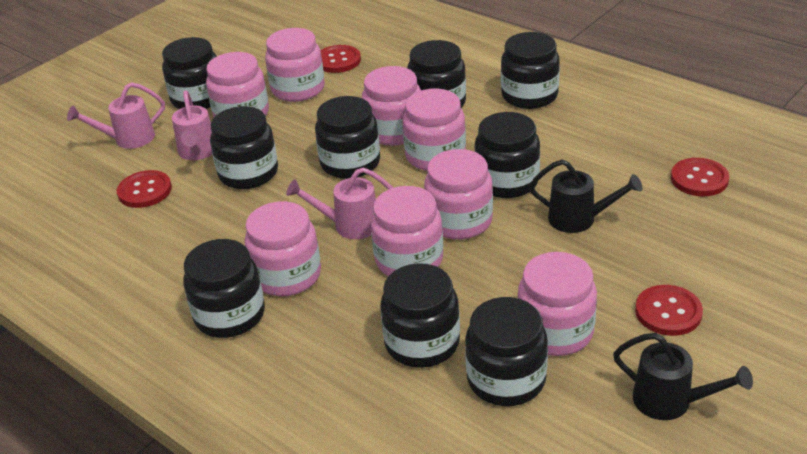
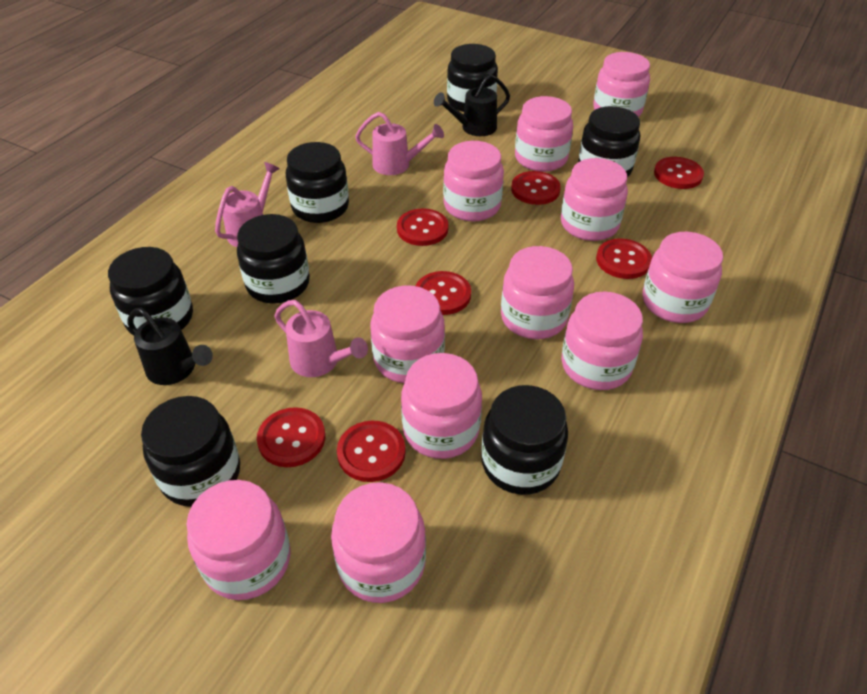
black jar: [162,37,217,109] [183,239,265,338] [210,106,278,189] [315,96,380,179] [380,263,460,368] [407,40,466,108] [465,297,548,406] [475,112,540,198] [501,32,560,109] = 9 -> [108,247,193,336] [141,396,240,507] [237,214,310,303] [286,142,349,223] [447,44,498,112] [481,385,568,495] [578,106,640,177] = 7
pink jar: [206,52,269,117] [244,201,321,296] [265,28,325,102] [362,66,421,146] [371,186,443,276] [402,89,466,171] [424,149,493,240] [518,252,597,356] = 8 -> [186,480,291,600] [331,482,426,603] [371,285,445,383] [401,353,482,459] [443,141,504,221] [501,246,574,339] [515,96,573,172] [561,158,628,241] [561,291,643,390] [593,52,650,117] [643,232,723,323] = 11
red button: [117,170,172,208] [320,45,361,73] [635,285,703,336] [671,158,729,196] = 4 -> [257,407,325,467] [337,421,406,482] [397,208,448,246] [416,271,471,315] [511,171,561,205] [596,239,652,279] [654,157,704,189] = 7

